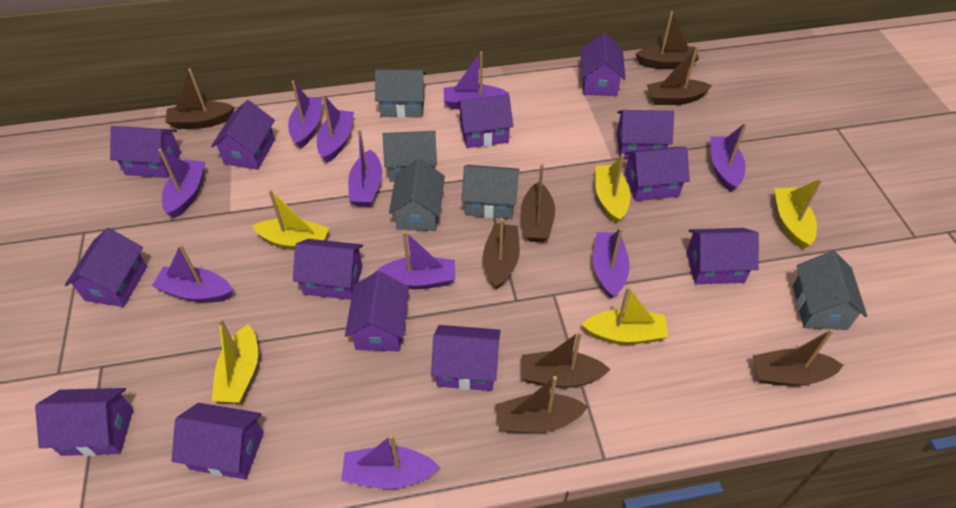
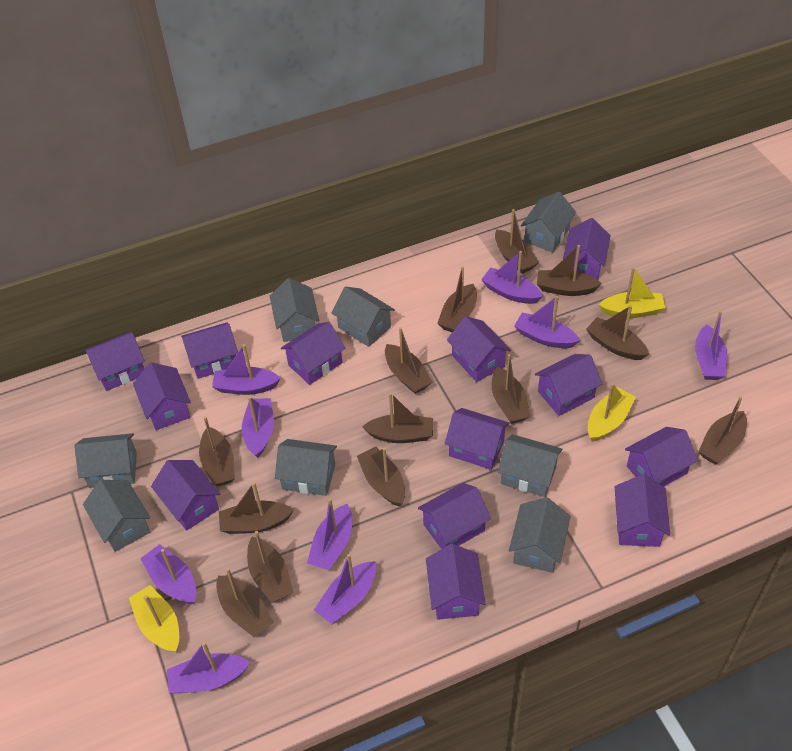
brown boat: [165,69,235,129] [483,218,520,290] [495,376,588,433] [521,163,555,242] [522,331,611,388] [635,11,699,69] [647,46,712,105] [753,329,843,386] = 8 -> [199,416,235,486] [216,568,274,638] [219,482,294,534] [247,531,293,603] [357,447,405,507] [362,393,433,443] [385,327,432,394] [437,266,477,332] [492,354,531,424] [495,209,539,274] [537,245,602,296] [586,305,649,360] [698,396,747,464] = 13
grey house: [375,69,426,118] [383,131,437,182] [389,159,445,231] [461,165,519,219] [793,251,867,330] = 5 -> [74,433,137,488] [83,480,150,552] [270,278,319,342] [275,439,337,496] [332,287,395,347] [497,434,562,497] [509,497,571,573] [521,192,576,252] = 8
purple boat: [152,244,233,303] [158,148,205,218] [288,80,322,149] [317,94,354,163] [341,434,440,489] [348,129,382,207] [375,231,455,289] [444,51,509,109] [593,228,630,299] [710,123,747,192] = 10 -> [140,544,196,604] [167,642,251,693] [212,344,281,395] [242,397,274,458] [307,498,352,570] [314,554,376,624] [481,251,543,304] [514,296,580,348] [695,311,727,380] = 9
yellow boat: [212,319,258,403] [252,190,329,250] [581,286,668,344] [595,154,630,224] [774,179,822,249] = 5 -> [129,585,179,652] [588,383,636,442] [599,267,666,318] = 3

